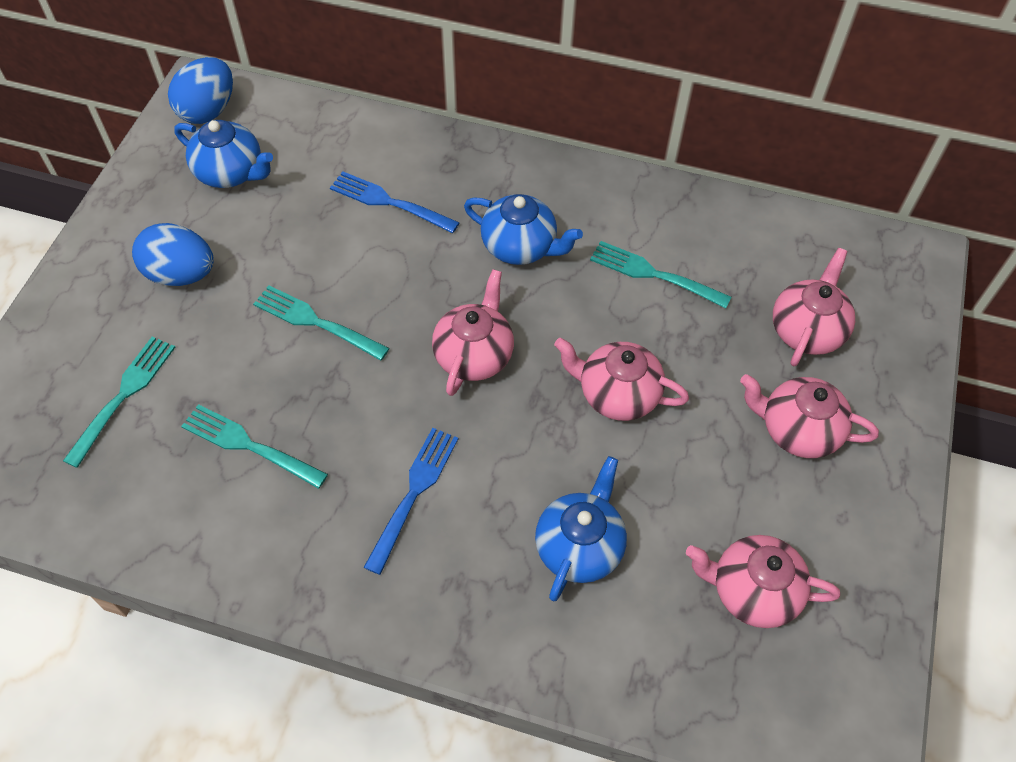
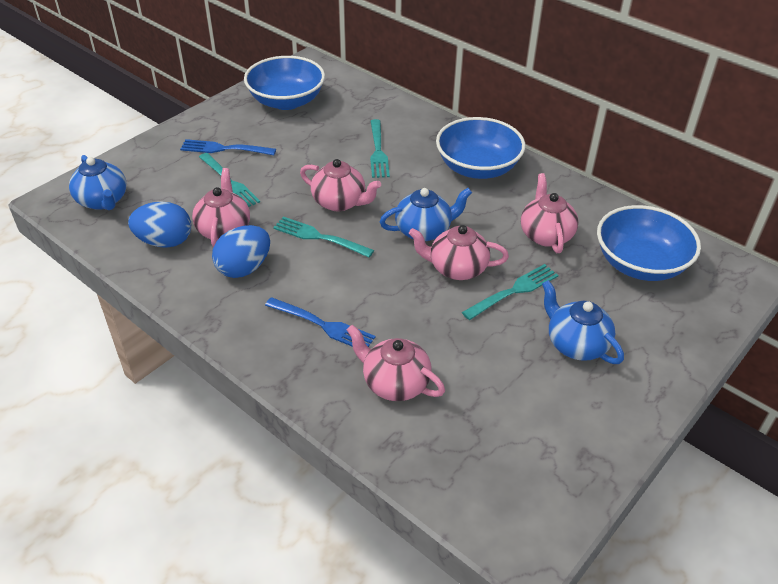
blue bowl: none = 0 -> [244,56,325,110] [436,117,525,179] [597,205,701,281] = 3

